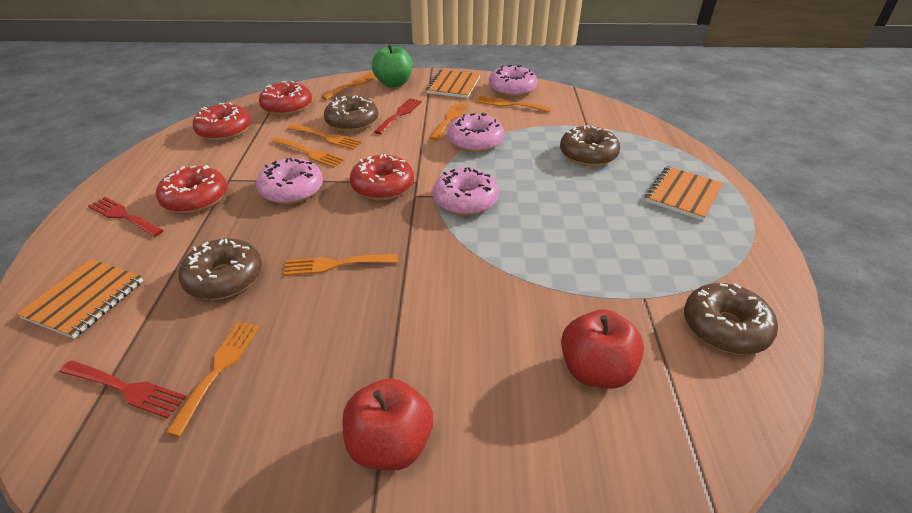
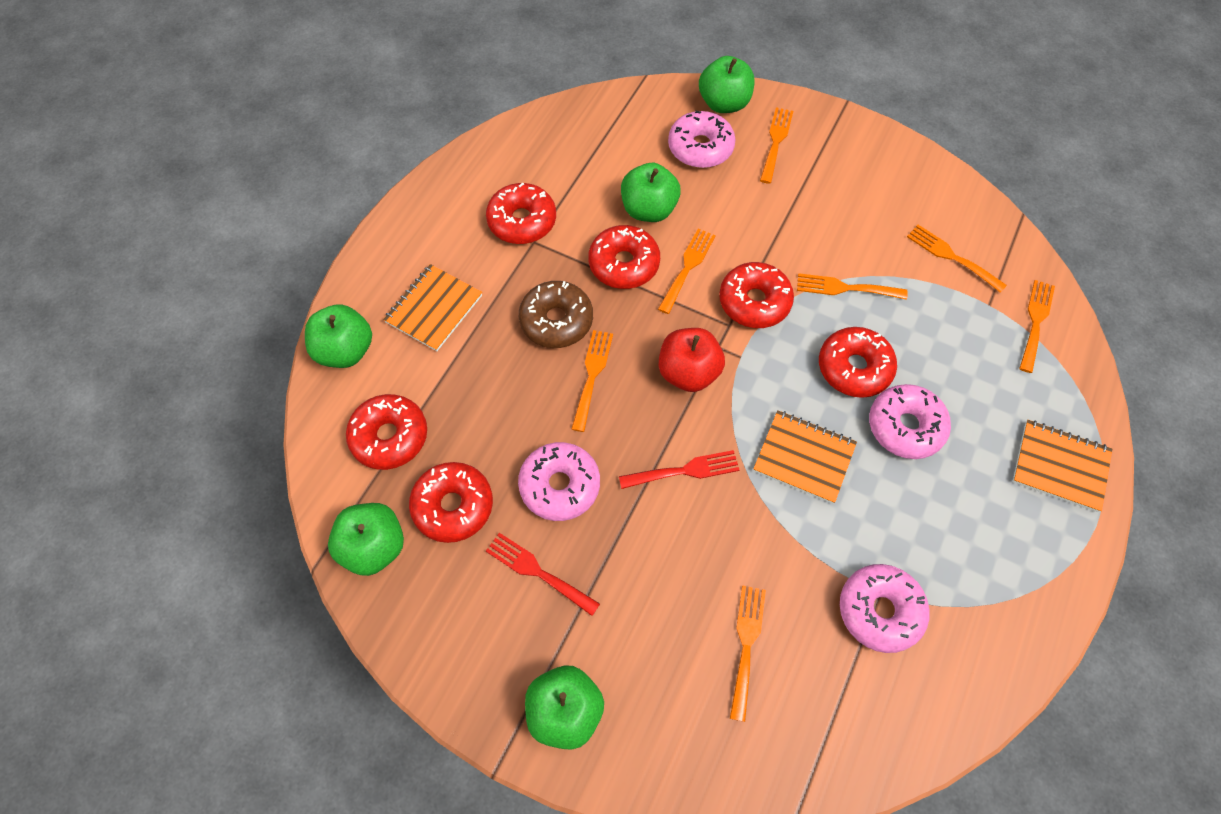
brown donut: [178,238,262,300] [324,95,378,132] [560,125,620,166] [684,283,778,355] = 4 -> [519,281,593,348] = 1
green apple: [372,44,413,88] = 1 -> [305,304,372,368] [328,503,404,576] [525,666,604,750] [621,163,681,222] [699,56,754,113] = 5
red apple: [343,378,433,471] [561,310,644,389] = 2 -> [659,328,725,392] = 1
red donut: [156,165,227,213] [193,103,251,141] [259,81,312,116] [350,154,414,200] = 4 -> [346,394,427,470] [409,462,493,543] [486,182,556,244] [588,225,660,289] [719,262,794,328] [819,327,897,398] = 6
red fork: [60,360,186,419] [88,197,164,237] [374,98,422,134] = 3 -> [486,533,600,616] [619,450,739,489] = 2

